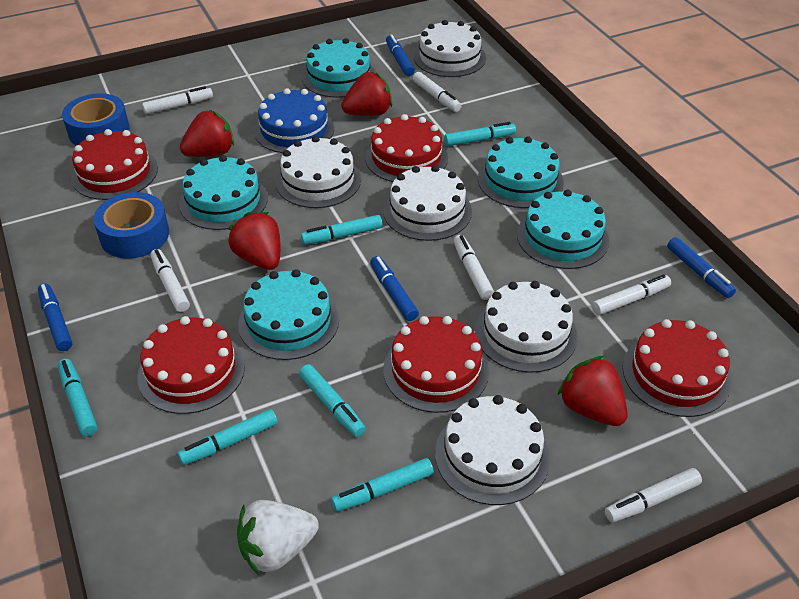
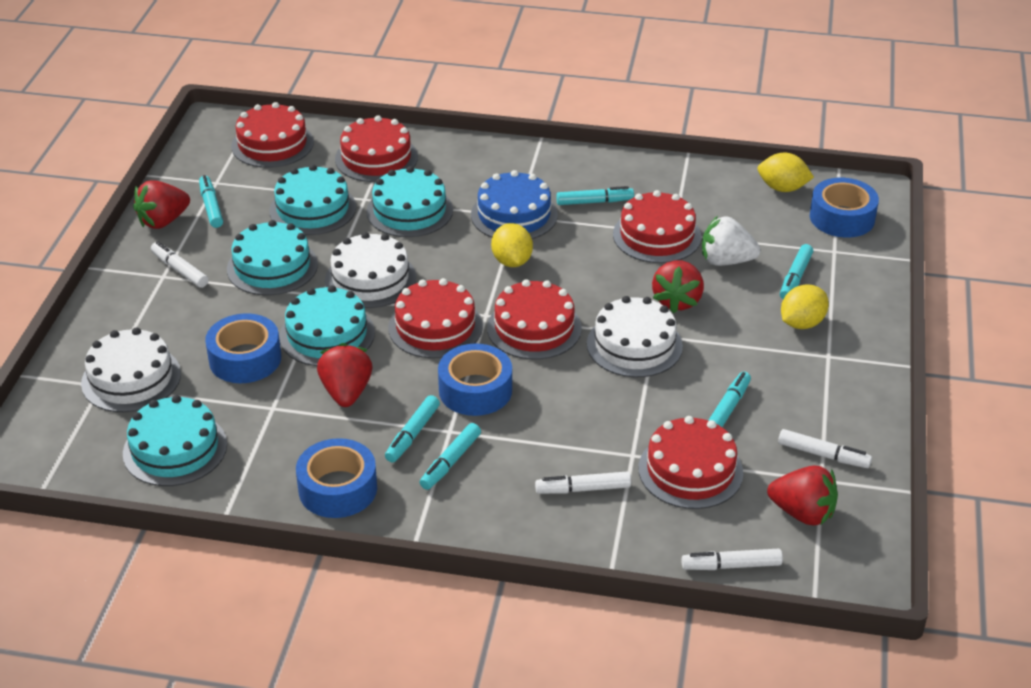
blue marker: [38,283,72,351] [370,256,419,321] [386,34,415,76] [667,237,736,298] = 4 -> none = 0
blue tape: [62,93,129,145] [93,192,169,258] = 2 -> [205,313,281,383] [296,438,377,518] [438,344,512,416] [810,178,879,238] = 4
red cake: [71,129,158,200] [137,316,245,414] [365,114,448,182] [383,316,489,413] [622,319,731,417] = 5 -> [231,102,314,168] [335,115,418,182] [388,278,483,358] [487,279,582,360] [613,190,701,263] [638,416,743,509] = 6
white cake: [275,136,361,208] [383,165,472,241] [414,20,486,77] [435,395,550,505] [475,281,578,373] = 5 -> [81,327,181,412] [325,232,416,308] [587,296,683,377] = 3
white marker: [142,86,213,114] [150,249,190,312] [413,72,461,112] [453,235,494,300] [592,275,671,315] [605,468,702,522] = 6 -> [151,241,209,288] [535,471,631,494] [681,549,783,570] [778,429,872,468] = 4
yellow lemon: none = 0 -> [491,223,533,267] [758,153,814,192] [781,284,829,329] = 3

